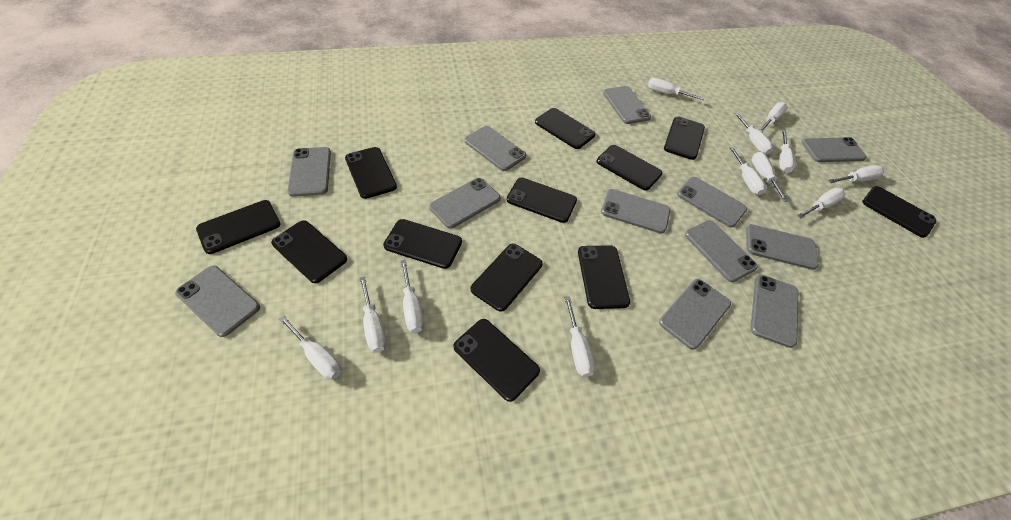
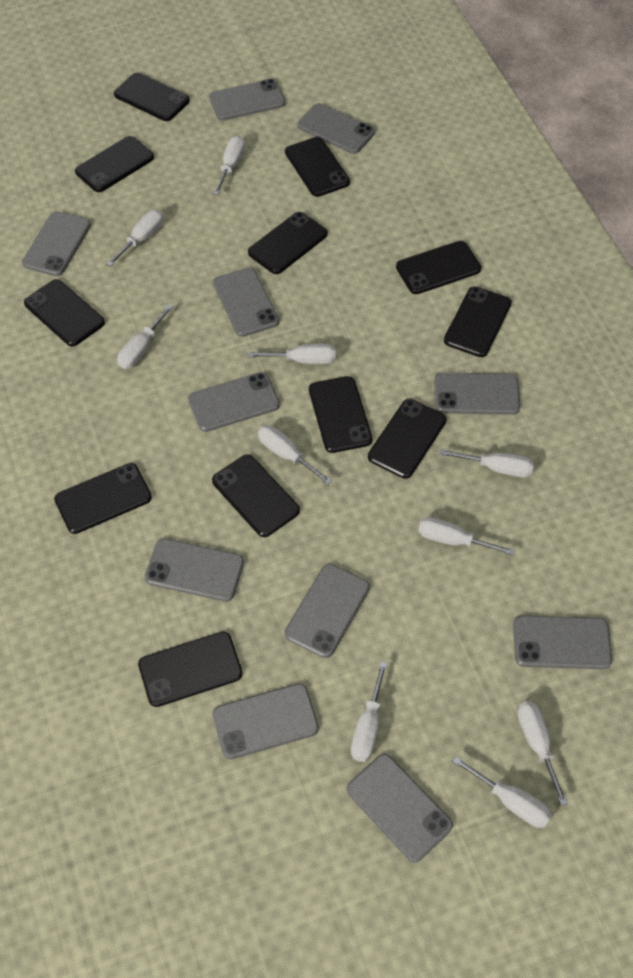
grey phone: [175,266,260,337] [287,147,331,197] [429,178,500,229] [464,126,526,171] [601,189,670,233] [603,86,651,124] [659,279,731,350] [677,177,747,228] [685,220,758,282] [746,224,819,270] [751,275,798,348] [802,137,867,162] = 12 -> [22,211,91,276] [145,538,244,602] [188,372,280,432] [209,79,285,121] [212,683,319,759] [213,267,279,337] [285,564,370,658] [298,103,375,154] [347,754,453,863] [434,372,520,415] [513,615,612,669] = 11
white screwdriver: [279,316,342,380] [359,276,386,353] [401,260,424,333] [564,296,595,377] [648,78,704,100] [729,147,767,195] [734,112,774,154] [752,152,788,202] [759,102,788,132] [779,130,796,173] [797,188,845,218] [828,165,884,183] = 12 -> [106,210,163,267] [117,304,173,369] [213,136,245,195] [247,344,336,364] [258,425,332,485] [351,661,387,762] [418,517,515,555] [440,449,534,477] [452,756,552,828] [517,701,568,806] = 10

